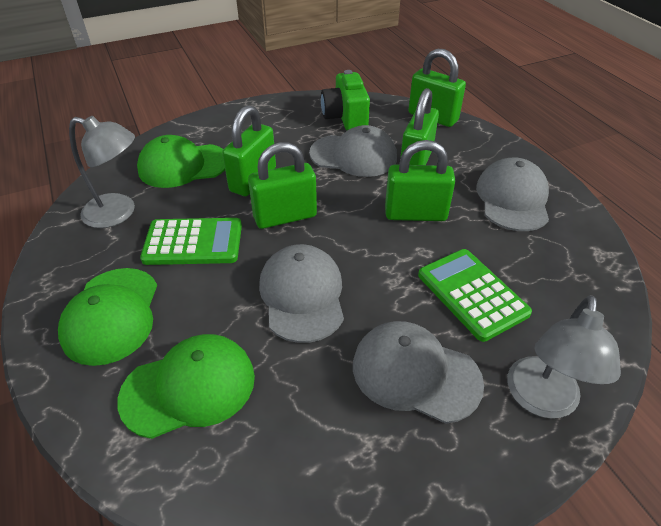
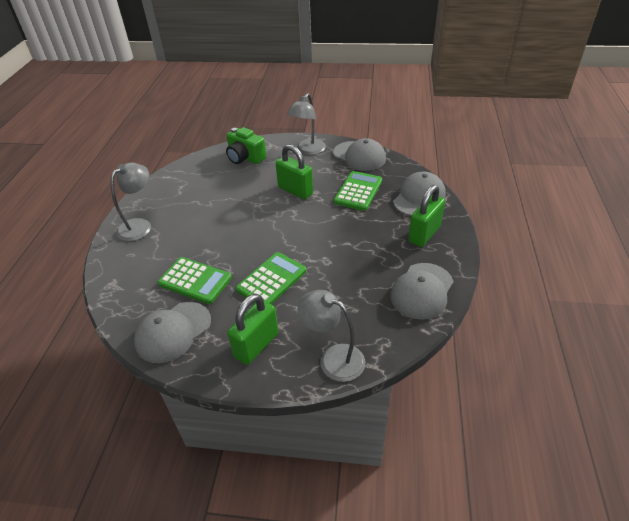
green calculator: [140,218,242,265] [418,249,532,342] = 2 -> [158,257,232,304] [236,252,306,304] [334,171,382,211] = 3
green cap: [58,268,157,366] [117,334,255,439] [137,135,225,188] = 3 -> none = 0
green padlock: [222,105,276,196] [248,142,317,229] [385,140,455,221] [400,88,439,165] [408,49,466,127] = 5 -> [227,294,279,365] [275,144,313,200] [408,185,445,247] = 3
grey lamp: [69,116,135,228] [507,295,621,418] = 2 -> [111,162,151,241] [287,93,326,155] [298,290,365,382] = 3

